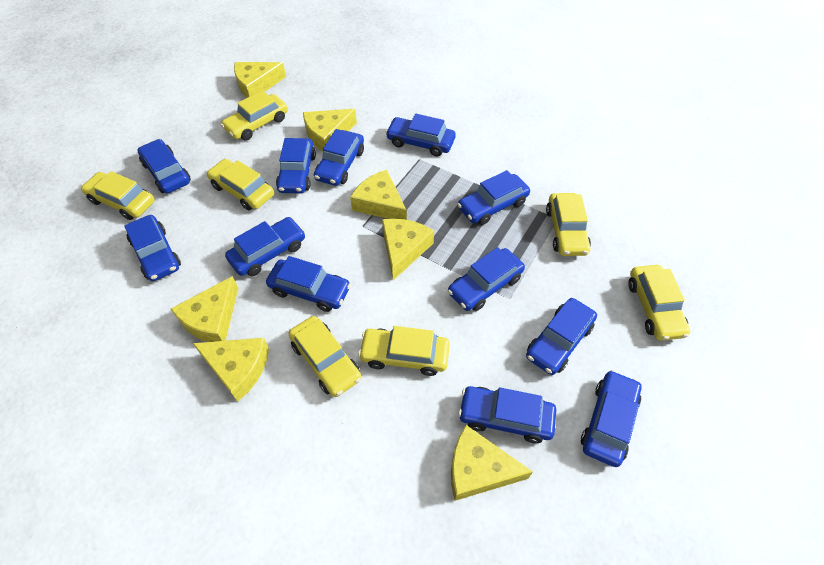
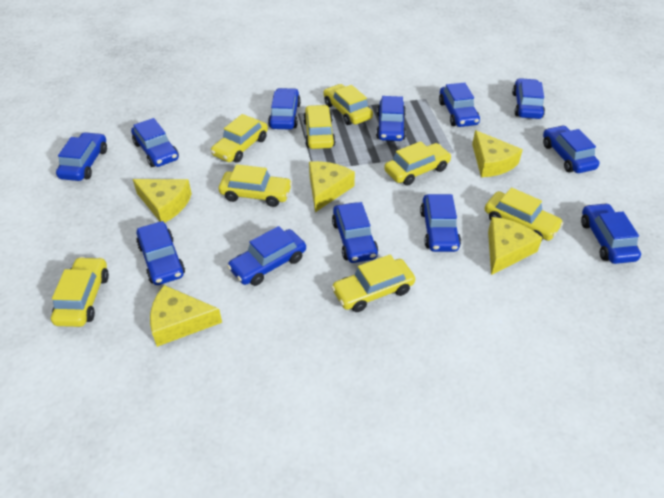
yellow car: [81,171,155,220] [207,159,274,210] [221,90,288,141] [288,316,362,397] [358,326,450,376] [546,193,591,256] [628,265,691,341] = 7 -> [51,257,109,327] [211,114,268,163] [219,164,292,207] [303,105,336,149] [323,84,373,125] [331,254,415,312] [384,141,452,186] [485,187,563,241] = 8
yellow cheese: [171,276,238,342] [193,338,269,402] [234,62,286,98] [303,109,357,151] [350,170,407,220] [382,219,434,280] [451,425,533,501] = 7 -> [133,179,192,223] [150,285,222,347] [309,161,355,212] [472,130,523,177] [488,217,543,275] = 5

